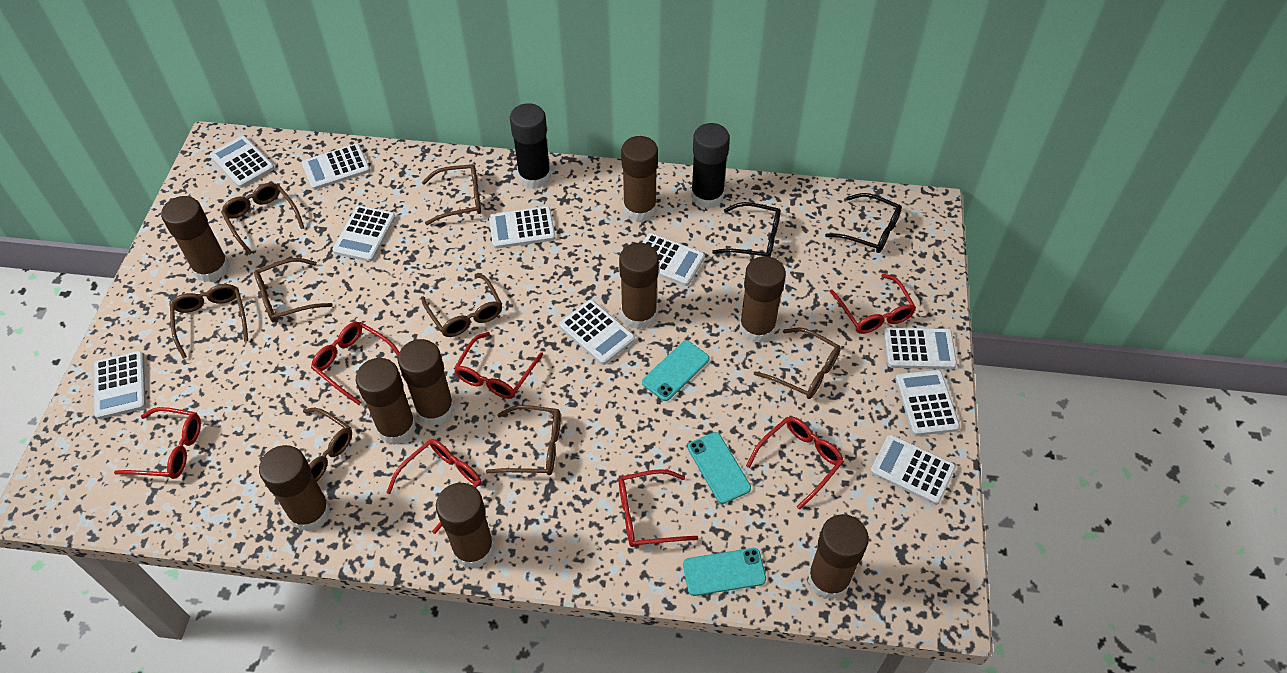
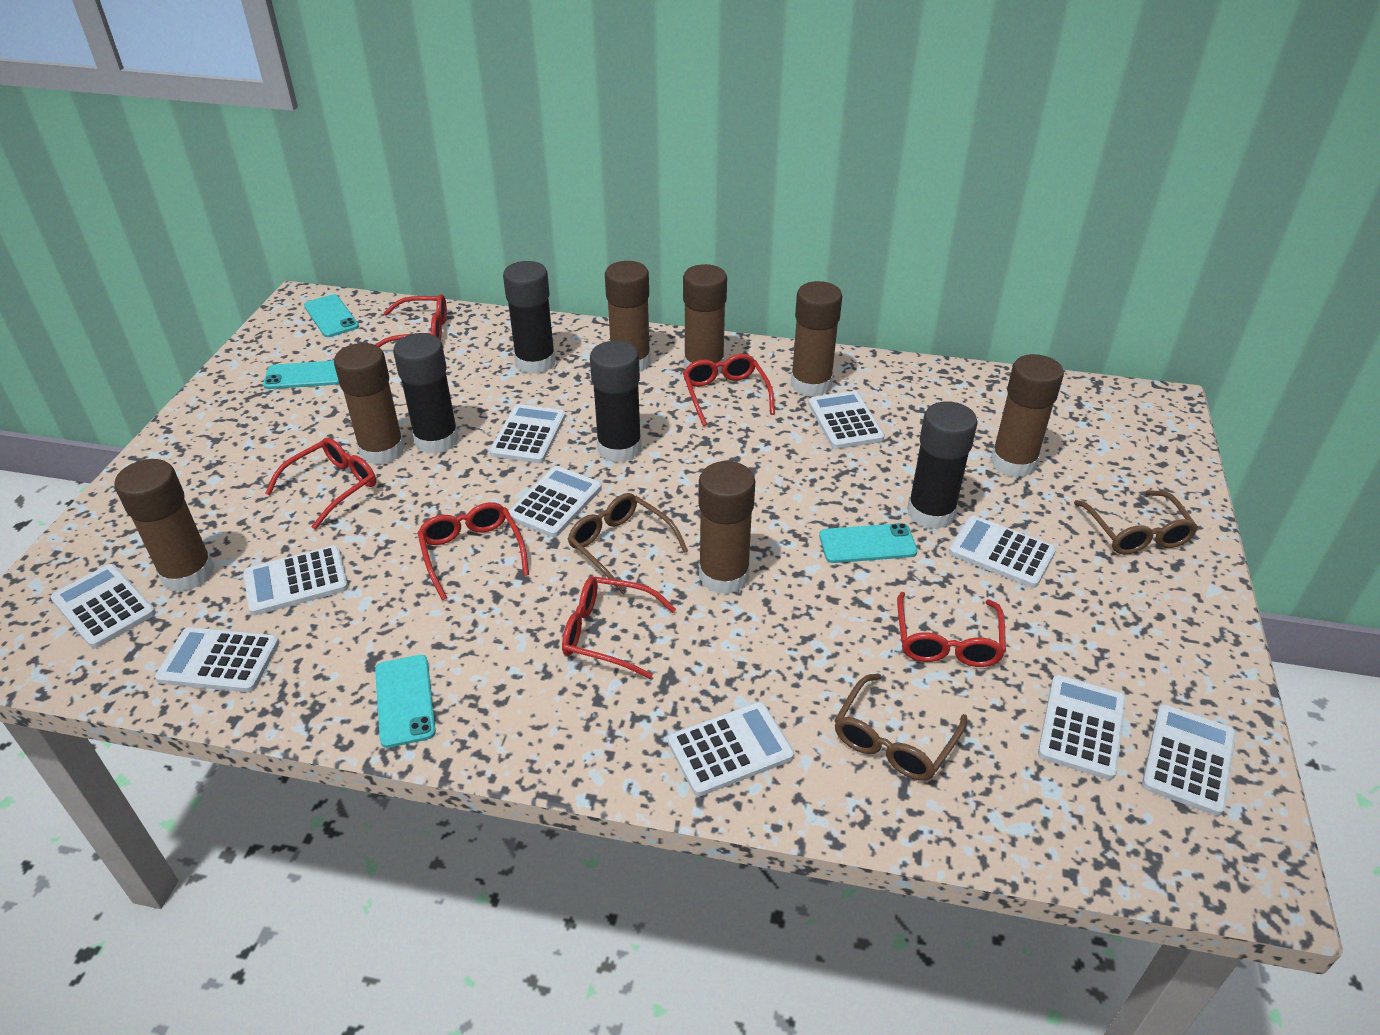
black glasses: [712,202,781,257] [825,193,902,253] = 2 -> none = 0
black glue stick: [510,103,551,189] [691,123,730,209] = 2 -> [393,333,459,454] [503,261,556,374] [590,341,642,462] [907,401,978,529] = 4
brown glasses: [170,284,248,359] [221,183,304,255] [254,258,333,323] [259,408,352,482] [421,273,502,337] [422,164,481,225] [486,405,561,475] [754,327,841,399] = 8 -> [568,493,688,594] [834,673,967,781] [1074,490,1198,554] = 3
brown glue stick: [161,196,230,282] [259,445,331,532] [356,358,416,445] [398,339,454,426] [436,483,495,569] [619,243,659,329] [621,136,658,222] [739,256,786,343] [808,514,869,600] = 9 -> [114,459,215,592] [334,343,405,465] [605,261,651,372] [683,264,727,374] [699,461,755,594] [791,281,842,397] [990,354,1064,478] = 7
red glasses: [114,407,201,479] [311,322,399,405] [386,439,482,534] [454,332,543,399] [619,469,698,547] [746,417,844,510] [829,274,916,334] = 7 -> [265,438,376,530] [376,294,447,347] [417,502,529,600] [562,576,676,679] [683,354,775,426] [897,592,1006,667] = 6
turquoise phone: [642,340,710,401] [683,548,766,596] [688,432,751,504] = 3 -> [263,361,339,389] [304,294,359,337] [375,655,436,748] [819,523,917,563] = 4

